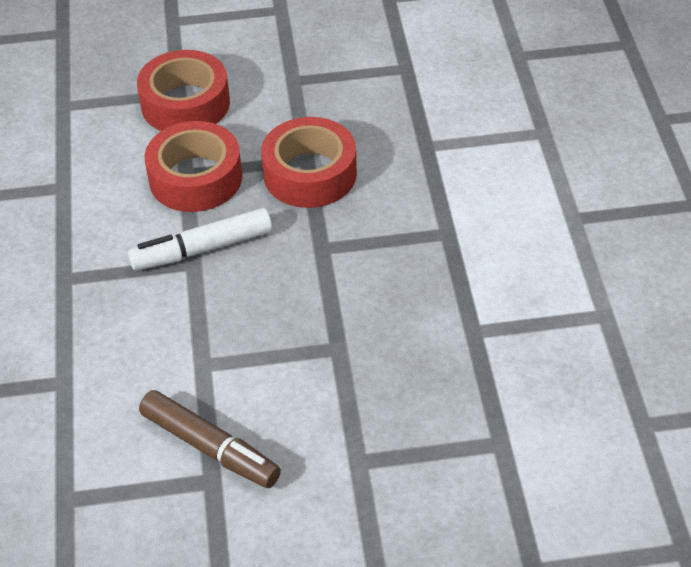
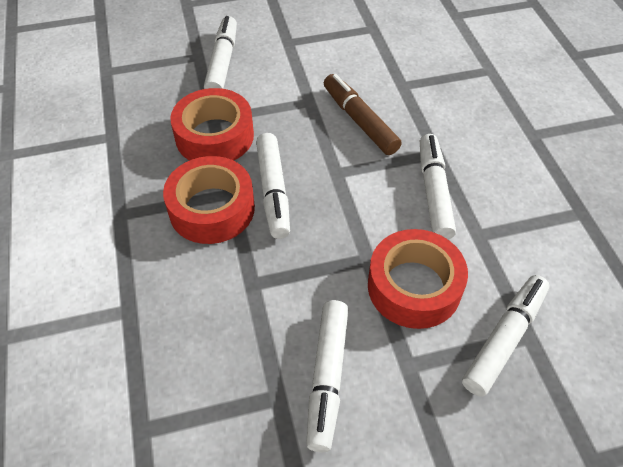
white marker: [128,208,272,271] = 1 -> [204,16,237,89] [256,133,290,239] [306,300,348,452] [420,134,456,240] [462,275,549,397] = 5

